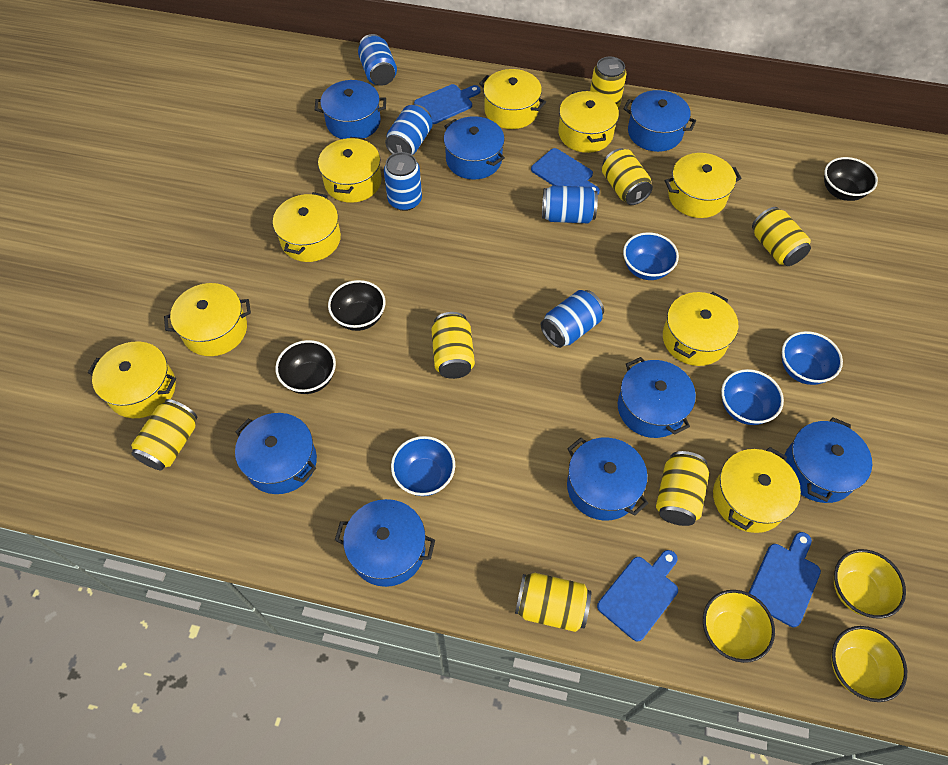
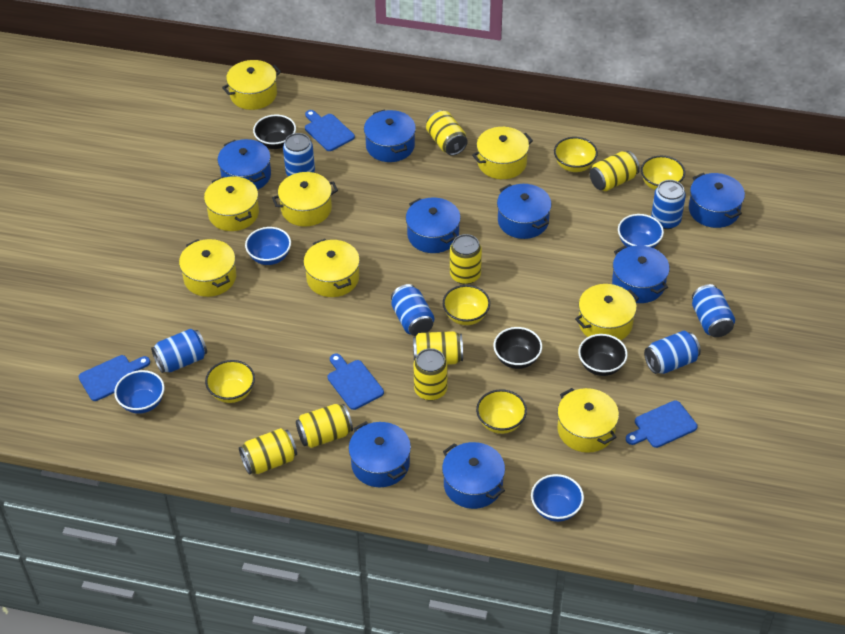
blue can: [358,34,397,86] [384,152,422,211] [385,104,432,155] [541,290,604,348] [542,185,598,223] = 5 -> [151,329,207,373] [283,133,315,176] [391,284,434,336] [644,331,701,374] [651,180,686,229] [692,284,735,337] = 6
yellow bowl: [703,590,775,663] [831,626,907,702] [834,549,906,618] = 3 -> [205,360,255,403] [443,285,490,325] [476,389,527,434] [554,137,598,172] [641,156,685,190] = 5
yellow pot: [88,342,176,418] [164,283,251,356] [273,192,341,262] [318,137,382,203] [479,69,546,129] [558,90,619,153] [663,292,738,366] [665,153,742,218] [713,447,801,533] = 9 -> [179,239,236,297] [204,176,259,231] [222,60,281,110] [272,172,338,226] [303,239,360,297] [472,127,533,179] [557,388,619,453] [575,284,639,340] = 8

